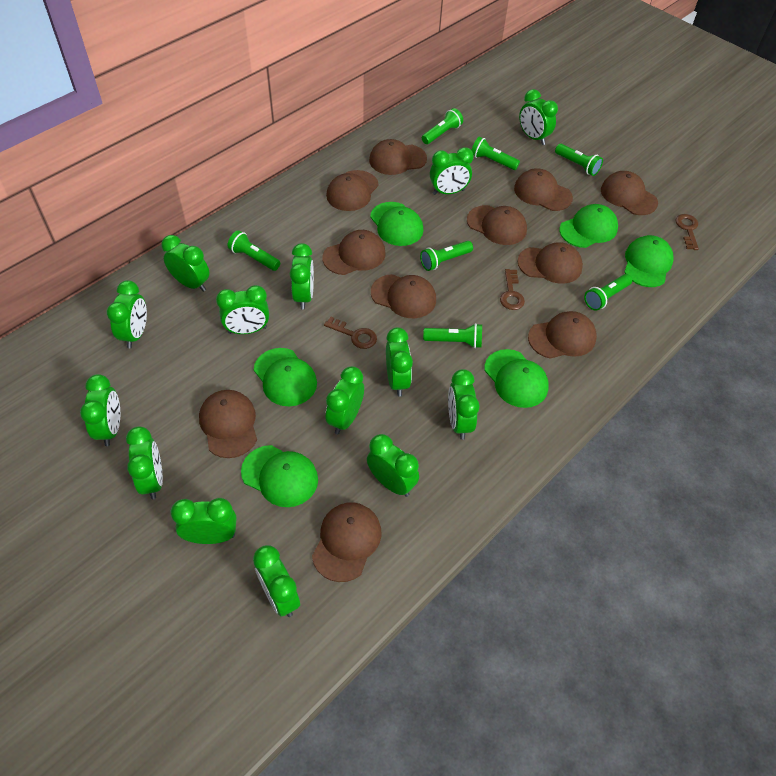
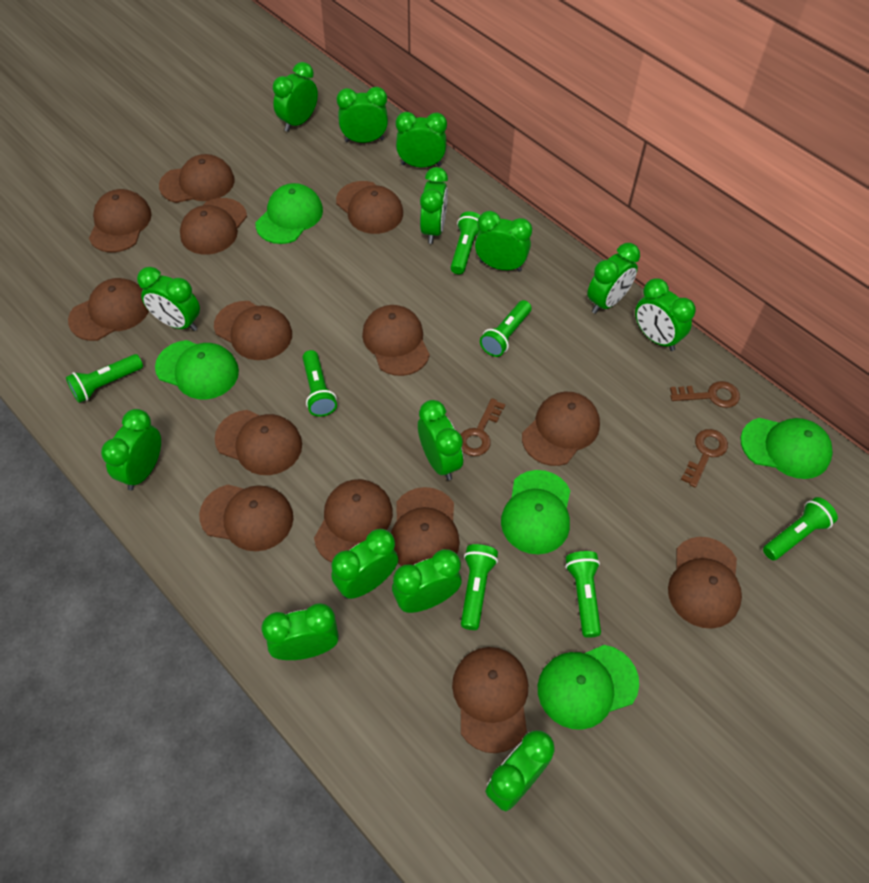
brown cap: [199,390,257,458] [312,502,381,582] [322,230,386,275] [326,170,379,211] [369,139,427,175] [371,274,436,318] [467,205,527,245] [514,168,573,211] [517,242,583,284] [528,311,597,359] [601,171,658,215] = 11 -> [68,278,149,341] [89,189,152,252] [159,154,235,203] [180,198,247,255] [199,485,293,551] [214,301,292,360] [215,410,302,475] [314,479,393,563] [336,181,403,234] [362,305,430,376] [391,487,460,566] [452,647,528,753] [522,392,600,466] [668,537,742,628] = 14
green cap: [241,445,318,507] [254,348,317,406] [370,202,424,246] [484,349,549,408] [559,204,618,248] [624,235,674,287] = 6 -> [155,340,239,399] [256,183,323,244] [501,470,570,554] [538,645,639,730] [740,418,833,479] = 5

